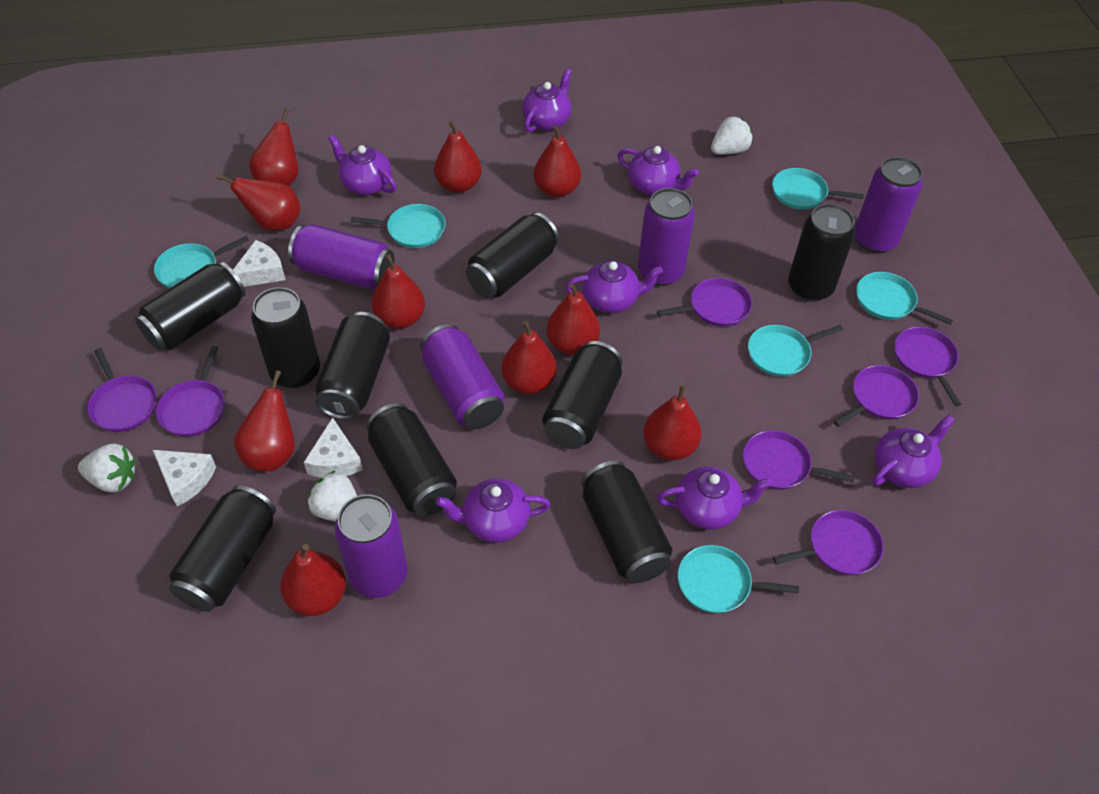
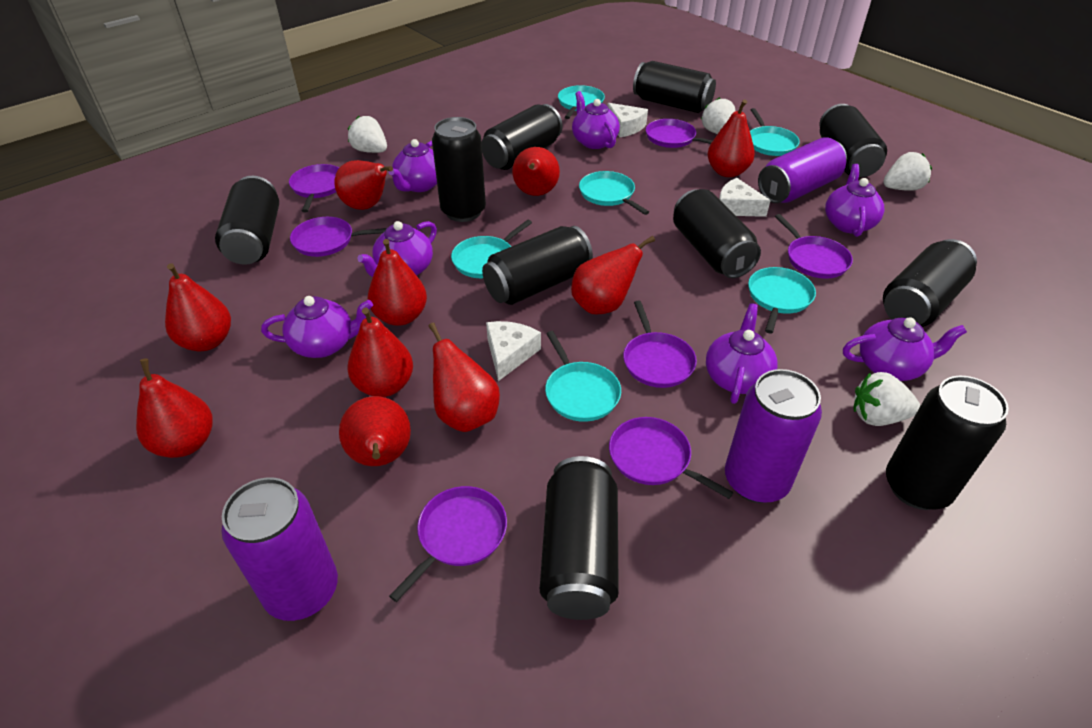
black can: [135,261,246,351] [169,485,276,612] [251,287,320,389] [315,312,390,420] [366,403,457,516] [466,212,559,298] [542,341,622,449] [581,461,672,583] [788,204,855,302] = 9 -> [215,176,279,265] [432,117,486,222] [481,104,563,170] [482,226,593,305] [540,456,619,620] [633,61,716,113] [673,189,761,278] [819,104,887,177] [883,239,977,327] [886,376,1009,510] = 10
purple can: [288,224,394,290] [335,494,407,598] [420,324,505,429] [638,188,695,286] [855,157,923,253] = 5 -> [221,477,338,621] [725,369,822,503] [758,137,847,203] = 3
white strawberry: [78,444,136,493] [308,471,357,522] [711,116,753,155] = 3 -> [348,116,387,153] [701,97,735,134] [854,372,920,426] [883,152,932,191] = 4

